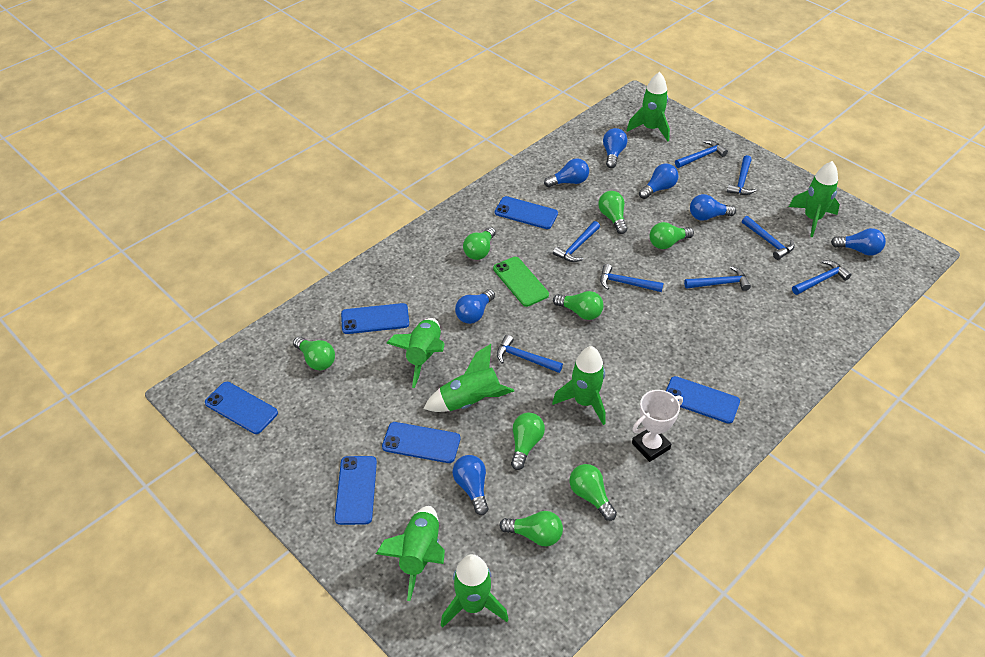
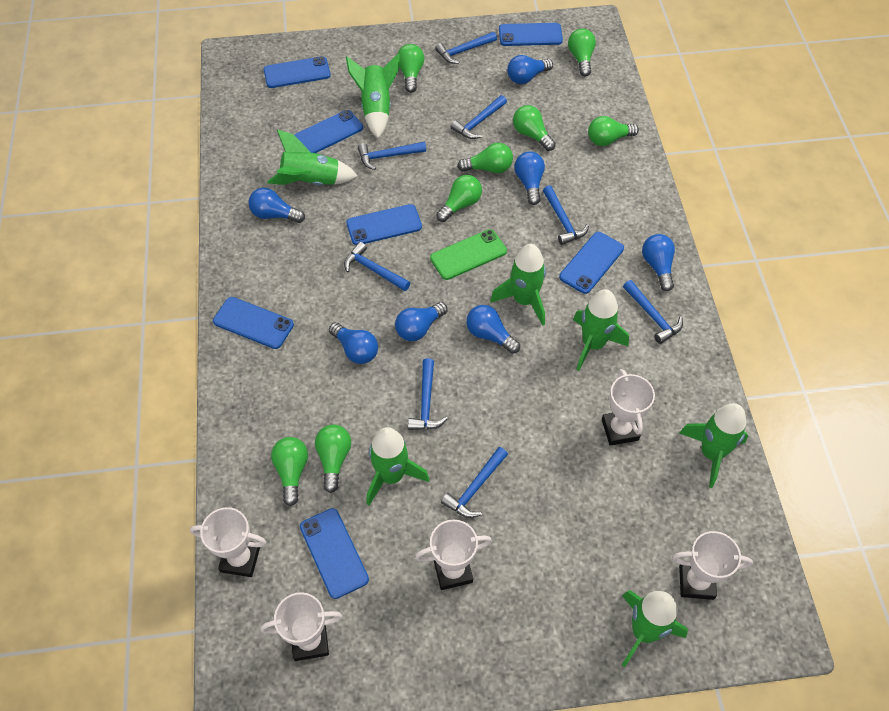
blue phone: [205,382,278,434] [335,456,377,525] [341,303,409,334] [382,422,460,463] [495,196,558,229] [666,376,740,424] = 6 -> [213,297,294,349] [263,56,331,88] [294,110,363,153] [300,508,369,599] [346,204,422,245] [499,23,563,46] [559,232,624,294] = 7
white trophy: [632,390,683,462] = 1 -> [190,507,266,577] [260,592,343,661] [415,520,492,590] [602,369,655,446] [672,531,753,600] = 5

